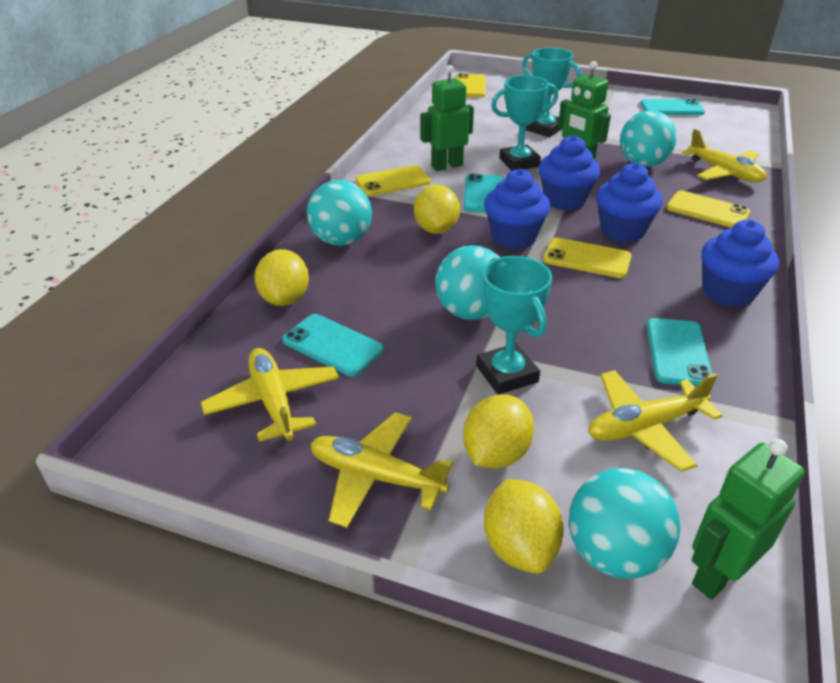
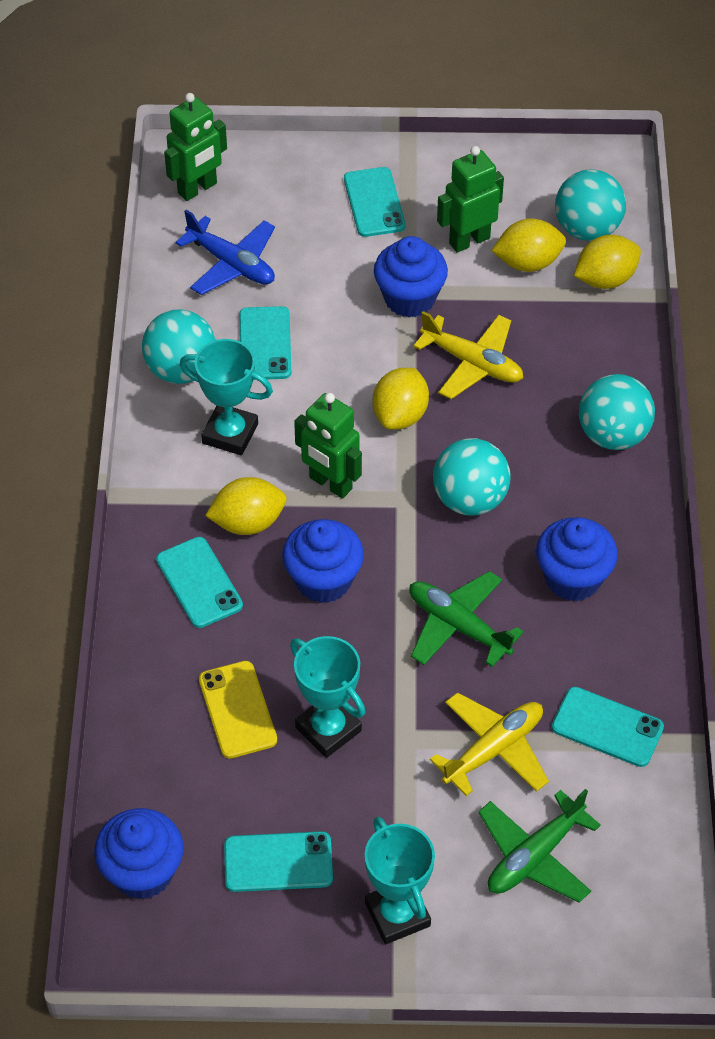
blue plane: none = 0 -> [175,210,275,295] = 1
green plane: none = 0 -> [409,571,524,667] [478,789,601,903] = 2
turquoise phone: [282,314,384,376] [464,174,504,213] [640,99,705,115] [647,318,713,386] = 4 -> [156,537,243,628] [224,831,333,892] [239,306,291,380] [344,167,406,237] [552,687,664,767] = 5
yellow phone: [355,165,431,196] [455,73,486,97] [543,238,632,278] [666,191,750,228] = 4 -> [199,661,277,759] = 1
yellow plane: [201,348,339,442] [311,412,453,528] [588,370,722,472] [682,129,766,183] = 4 -> [413,311,523,399] [430,692,549,796] = 2

